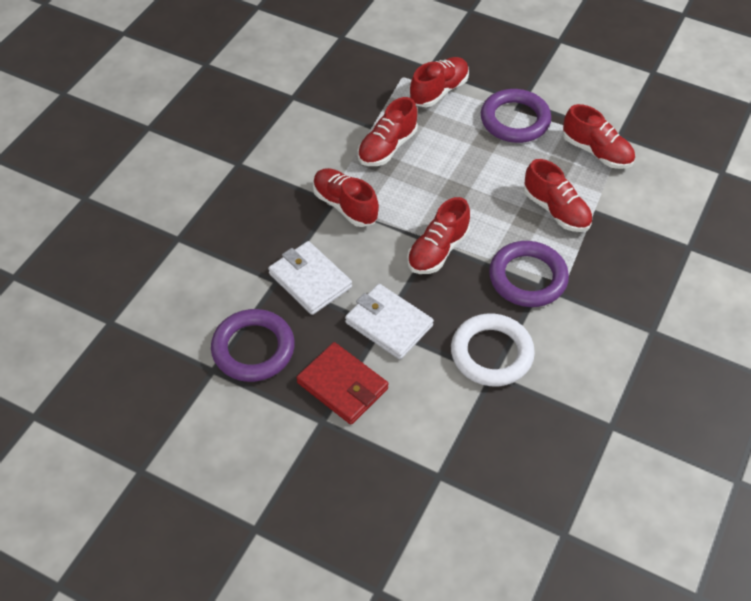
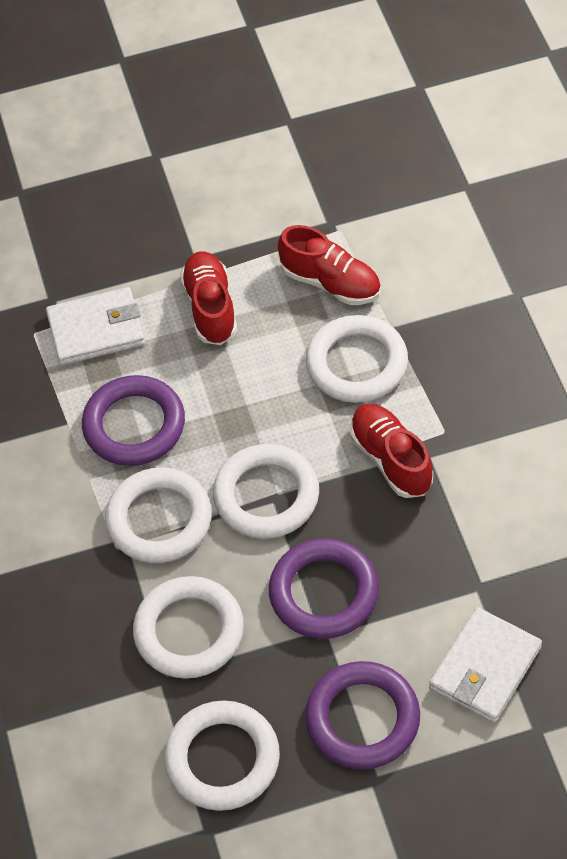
red shoe: [313,168,379,227] [358,97,417,166] [407,197,470,274] [409,57,469,107] [524,159,593,232] [563,104,635,169] = 6 -> [180,251,237,345] [278,225,381,305] [350,404,433,498] = 3
red wallet: [296,342,388,425] = 1 -> none = 0
white ring: [451,313,535,386] = 1 -> [105,467,212,563] [133,576,244,679] [164,701,280,811] [213,444,319,539] [306,315,408,403] = 5

